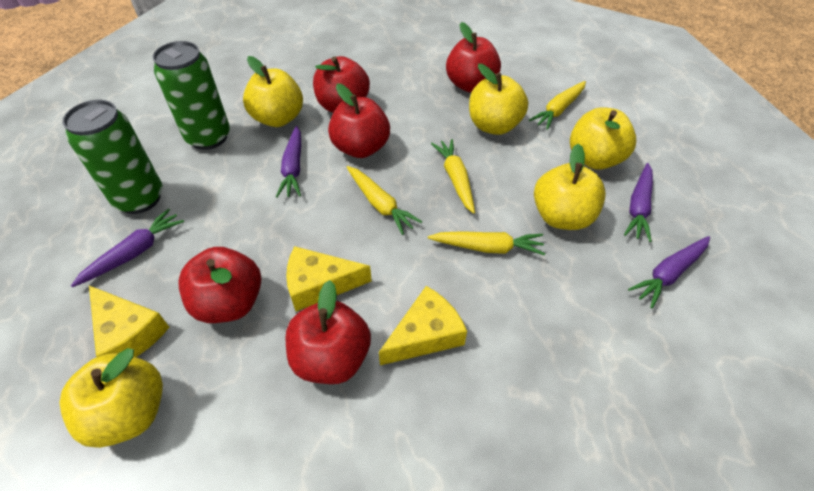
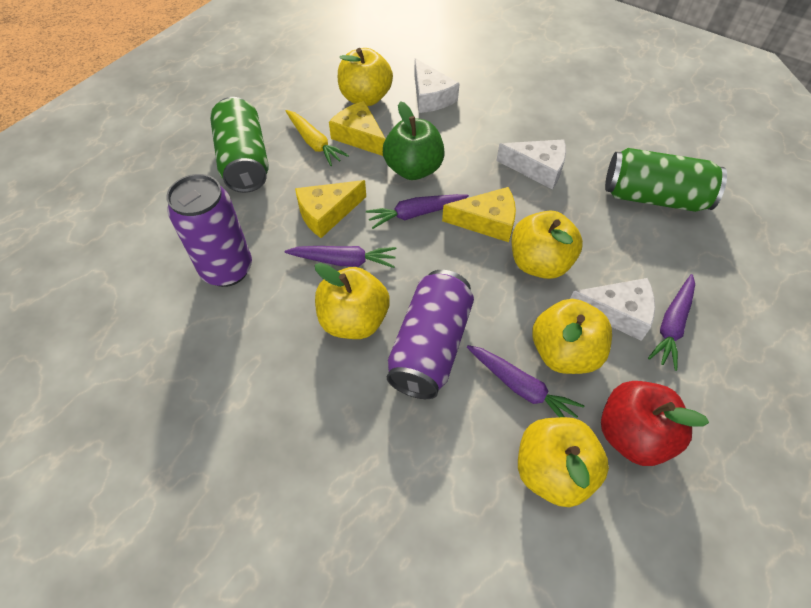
green apple: none = 0 -> [383,101,445,180] = 1
purple can: none = 0 -> [166,174,252,287] [387,270,474,399] = 2
red apple: [178,247,261,323] [285,280,371,384] [313,56,370,113] [328,83,390,158] [446,22,501,92] = 5 -> [601,381,709,466] = 1
white cheese: none = 0 -> [414,58,460,113] [496,139,566,189] [570,278,655,341] = 3
yellow carrot: [347,166,422,235] [428,231,545,255] [431,139,475,214] [529,81,586,130] = 4 -> [286,110,349,166] = 1

